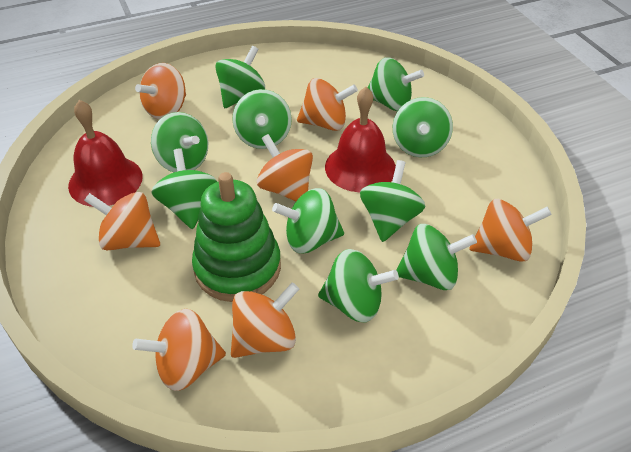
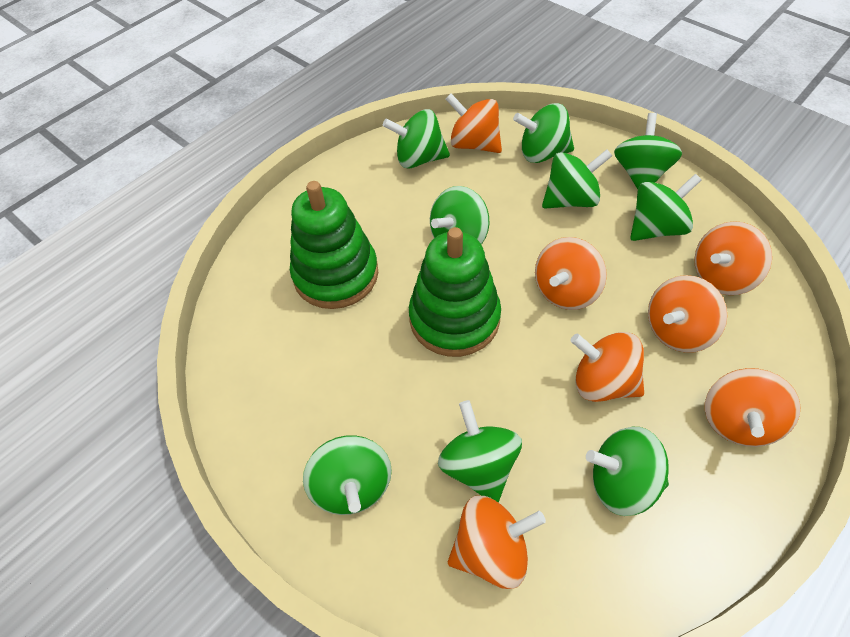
green spinning top: [151,112,208,172] [152,148,217,229] [215,46,265,108] [232,89,292,149] [272,188,344,254] [318,249,399,323] [360,160,426,242] [368,57,424,111] [393,97,453,157] [396,224,477,290] = 10 -> [303,435,392,515] [383,109,450,169] [430,186,489,244] [438,400,522,503] [513,103,574,163] [542,149,612,209] [586,427,669,516] [614,113,682,189] [630,174,701,241] = 9
green stacking toy: [192,172,281,302] = 1 -> [290,181,378,309] [409,227,501,357] = 2
red bell: [68,100,143,207] [325,87,396,192] = 2 -> none = 0

